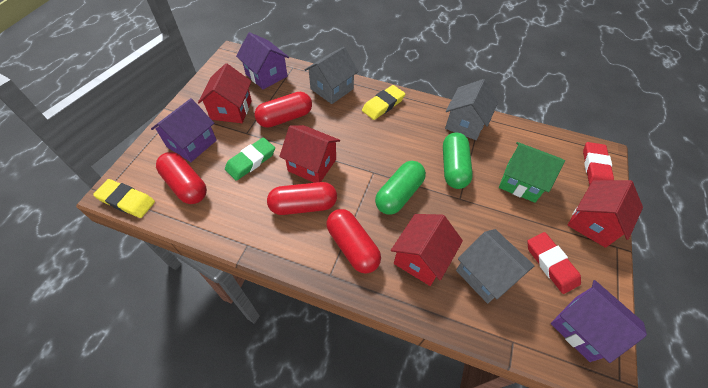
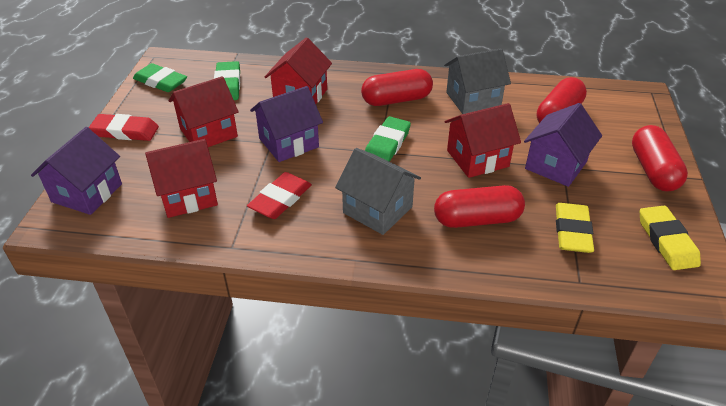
green capsule: [375,161,426,215] [443,132,473,189] = 2 -> none = 0
green eraser: [225,137,275,181] = 1 -> [133,63,187,92] [214,61,240,100] [365,116,411,162] = 3
green house: [499,142,565,203] = 1 -> none = 0
grey house: [304,47,359,104] [445,79,499,140] [456,229,534,304] = 3 -> [335,148,421,235] [444,48,511,114] = 2

